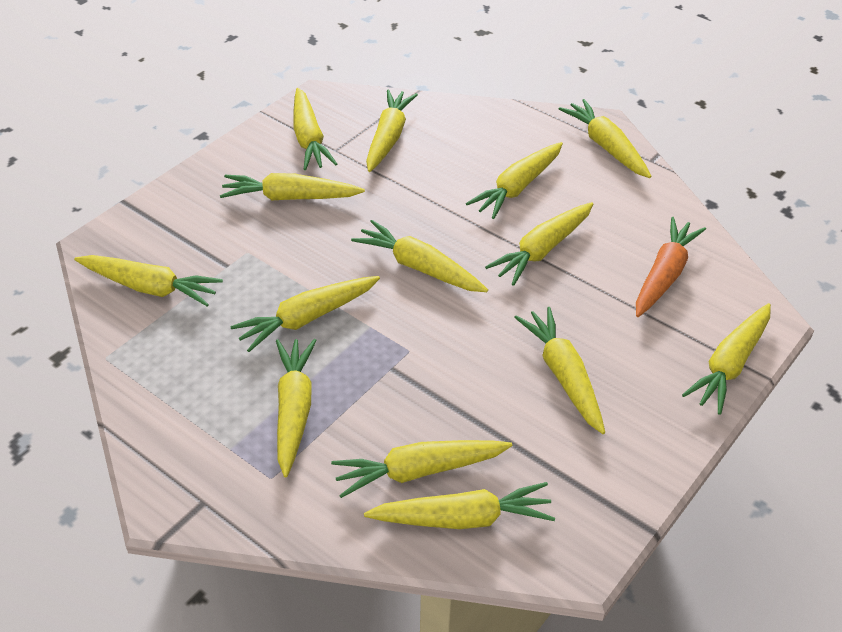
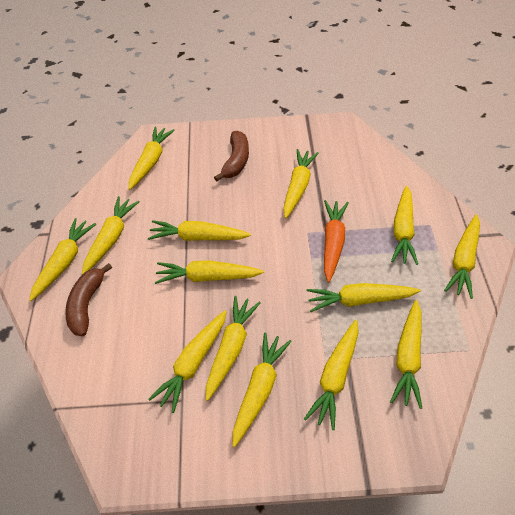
brown banana: none = 0 -> [65,263,112,336] [214,131,249,181] = 2

